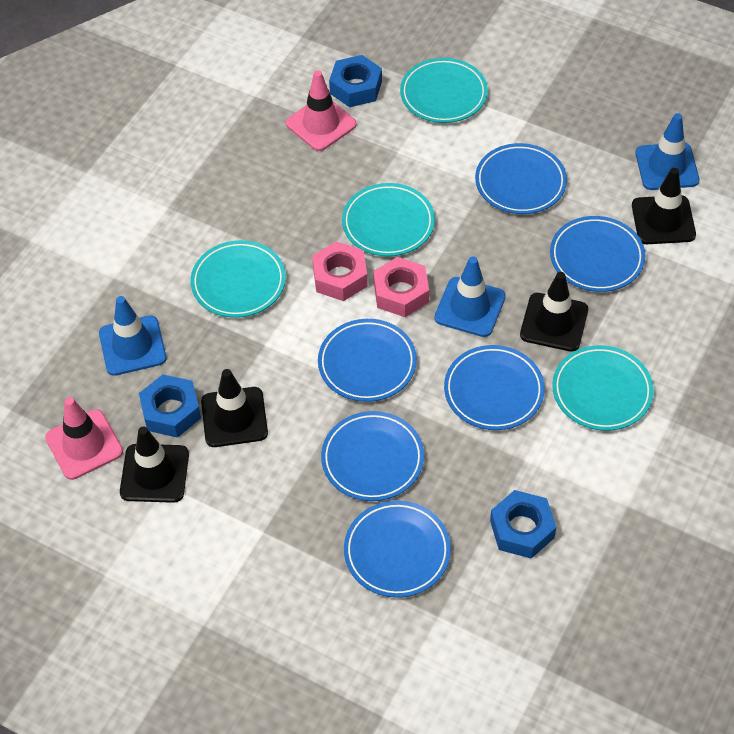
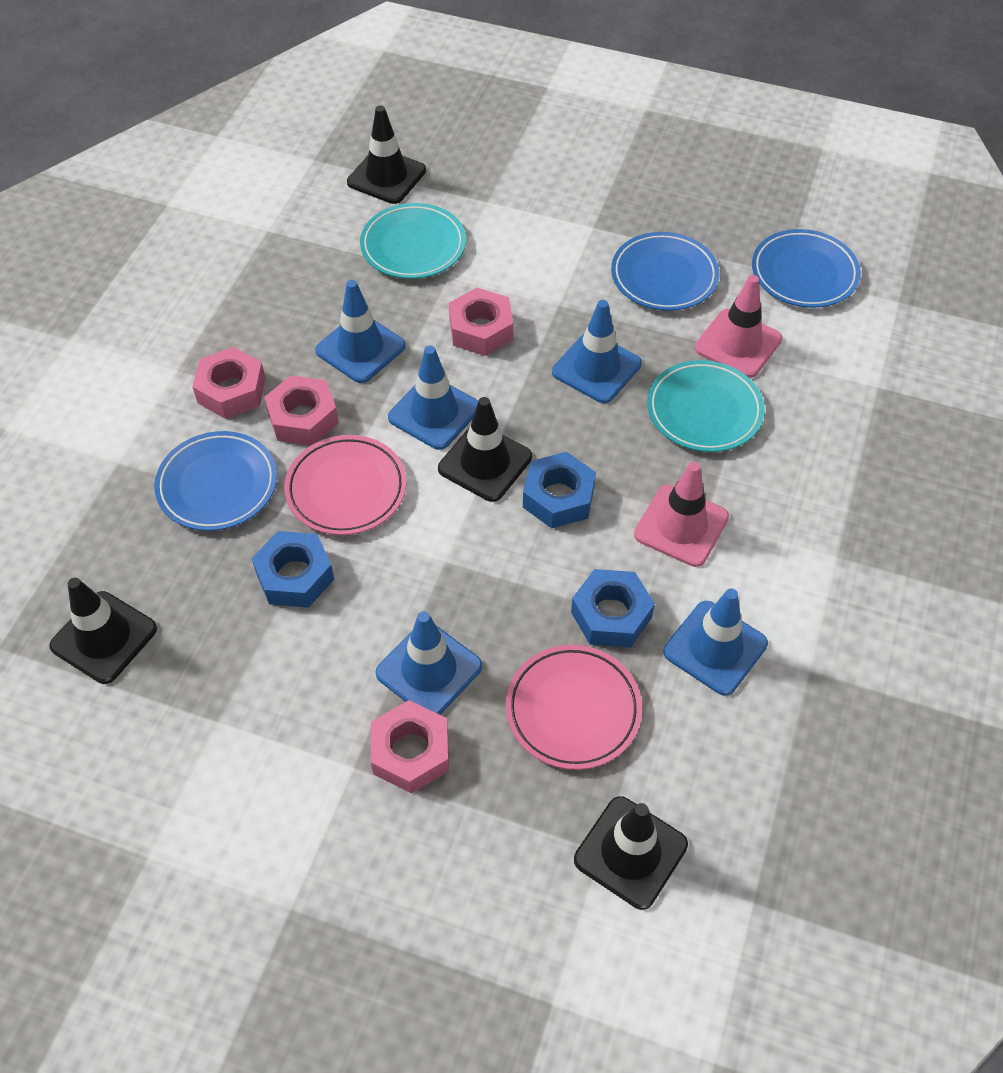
blue plate: [318,319,417,402] [321,411,424,501] [344,500,451,598] [444,345,545,430] [475,143,567,214] [550,216,645,292] = 6 -> [154,431,277,531] [611,232,719,311] [752,229,861,308] = 3
blue traffic cone: [99,296,167,376] [434,256,506,337] [636,113,699,190] = 3 -> [315,280,406,383] [375,611,482,715] [388,346,478,450] [552,300,642,403] [663,588,768,696] = 5
pink nut: [312,241,368,301] [373,257,429,317] = 2 -> [192,347,266,419] [264,375,339,445] [371,700,449,794] [449,288,513,356] = 4
pink plate: none = 0 -> [284,435,406,535] [506,645,642,770] = 2
turquoise plate: [191,240,286,318] [342,183,435,257] [400,58,488,123] [552,345,654,431] = 4 -> [360,203,466,279] [647,360,765,452] = 2

